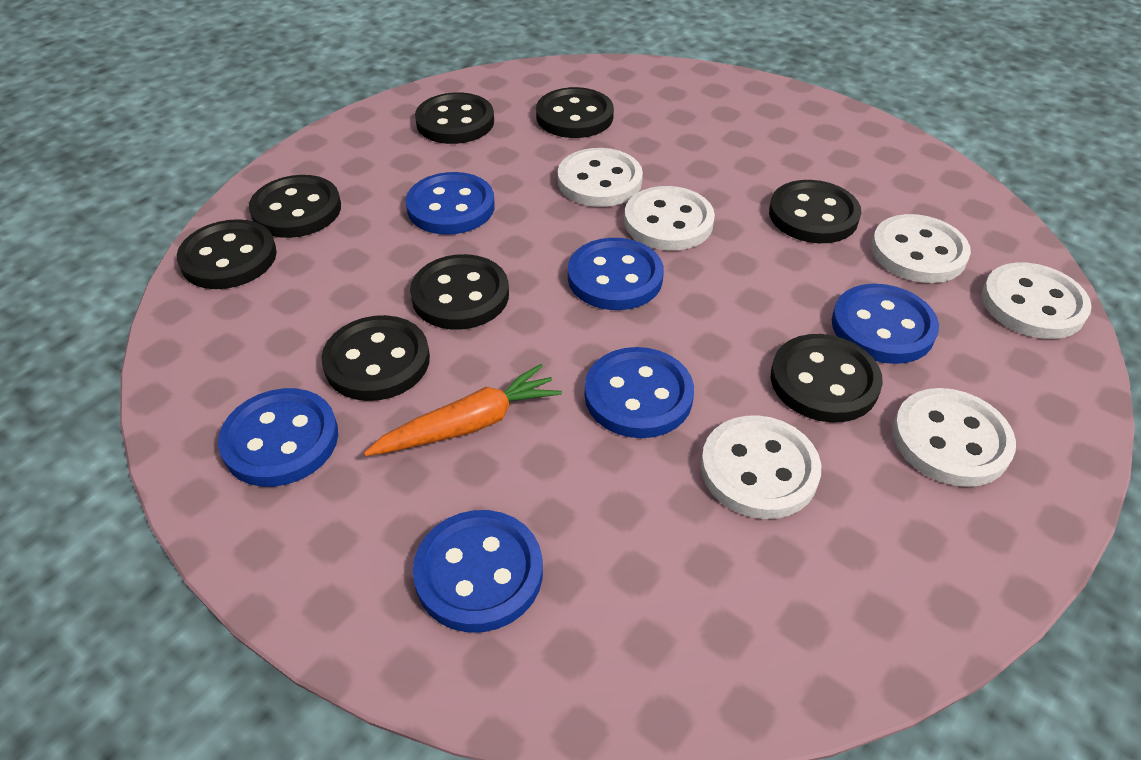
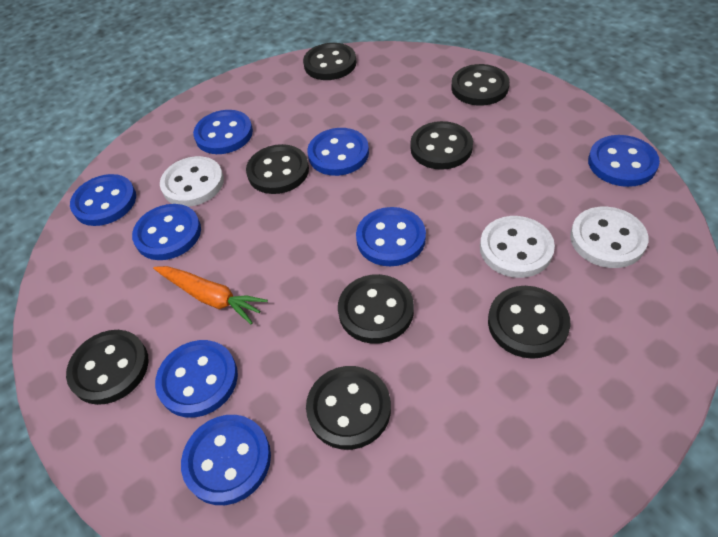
blue button: [218,388,338,487] [406,172,495,235] [413,510,543,633] [568,238,664,310] [585,347,694,438] [832,284,939,364] = 6 -> [70,174,136,226] [132,204,201,260] [155,340,238,418] [181,415,271,505] [193,110,253,154] [307,128,369,176] [356,207,426,266] [588,135,660,187] = 8
white button: [558,148,643,207] [624,186,715,250] [701,415,821,519] [871,214,971,283] [893,388,1016,487] [982,262,1092,339] = 6 -> [160,156,224,207] [480,216,555,278] [570,207,649,268] = 3

